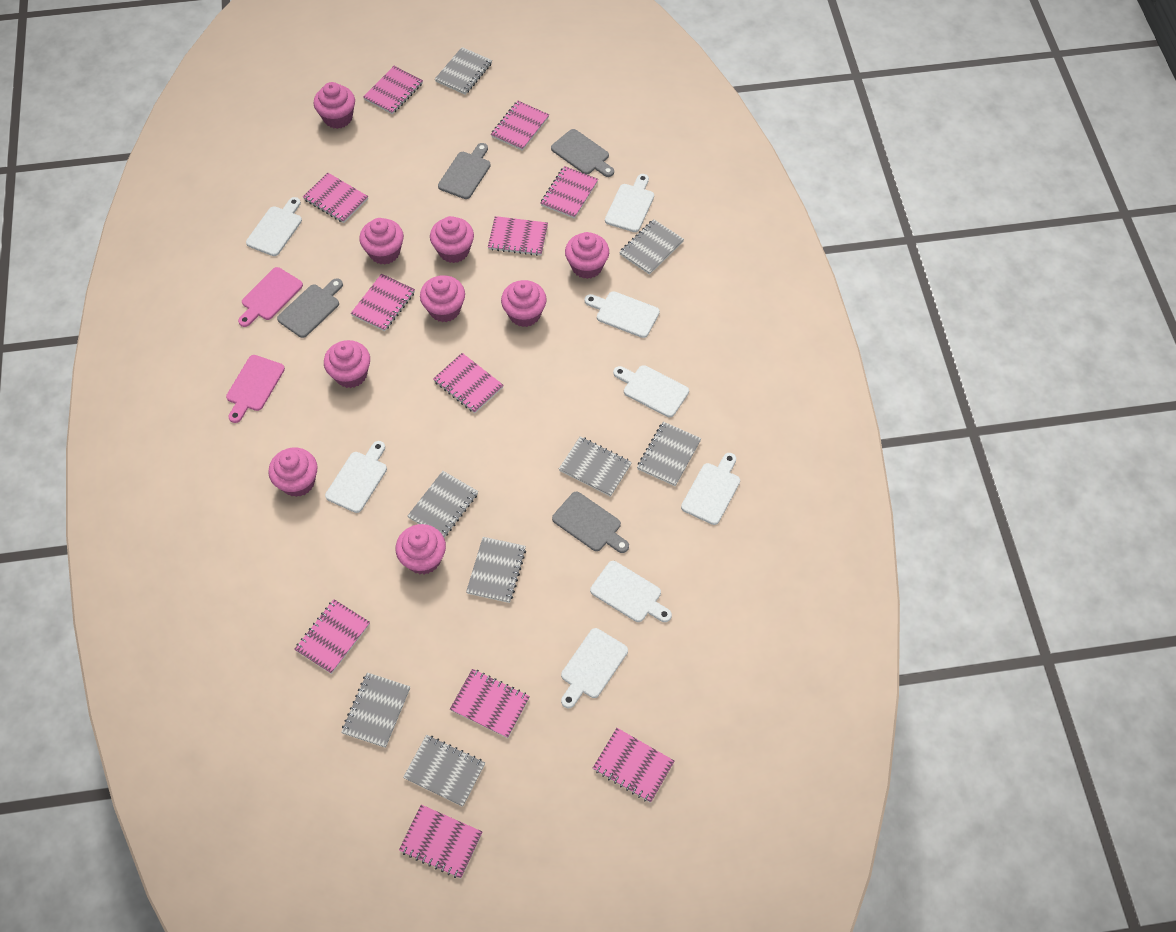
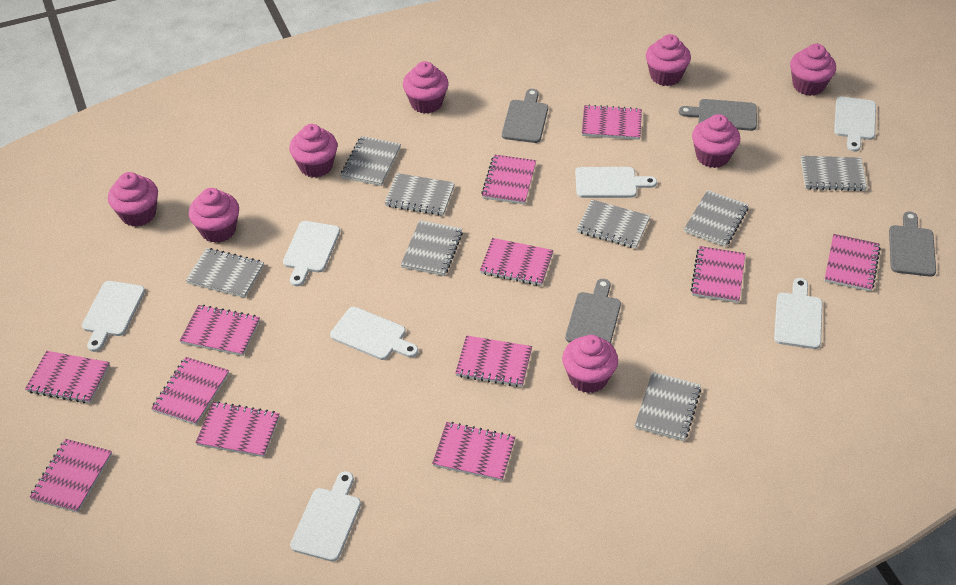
pink cupcake: [268,448,318,497] [314,82,355,129] [324,340,370,388] [359,218,404,265] [396,524,446,574] [420,275,465,322] [430,216,474,263] [501,280,547,327] [565,232,609,279] = 9 -> [108,172,158,227] [189,188,239,243] [289,124,338,178] [403,61,449,114] [562,335,618,393] [646,34,691,86] [692,114,740,168] [790,44,836,96] = 8
pink cutting board: [226,355,285,423] [238,267,303,327] = 2 -> none = 0
pink notebook: [294,599,370,674] [303,173,368,223] [351,274,415,331] [363,66,423,114] [399,805,482,878] [433,353,503,413] [450,669,530,738] [488,216,548,256] [491,101,549,151] [540,166,598,219] [593,728,675,803] = 11 -> [25,351,110,403] [29,439,112,513] [151,357,229,425] [180,305,260,356] [195,401,280,457] [432,422,515,481] [455,335,532,387] [480,238,553,286] [481,154,536,204] [582,104,642,140] [691,246,745,303] [824,234,880,292] = 12
white cutting board: [246,197,302,256] [325,441,387,513] [561,628,628,708] [584,291,660,338] [590,561,672,622] [605,174,654,232] [613,365,689,417] [681,453,740,525] = 8 -> [82,281,145,352] [283,221,340,286] [290,471,361,561] [330,307,418,360] [575,167,657,198] [774,278,823,349] [834,96,876,152] = 7

